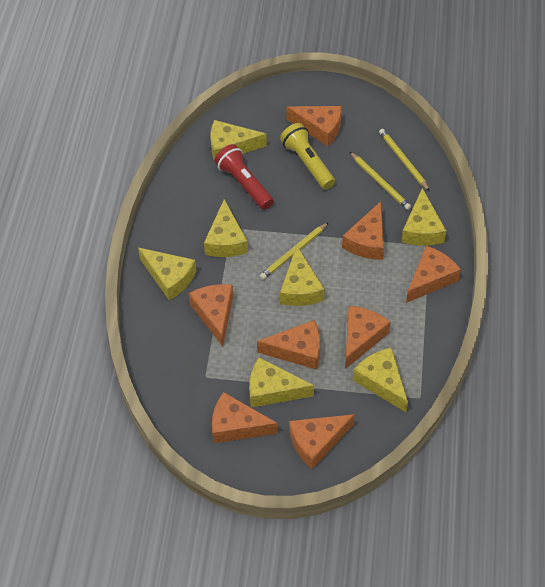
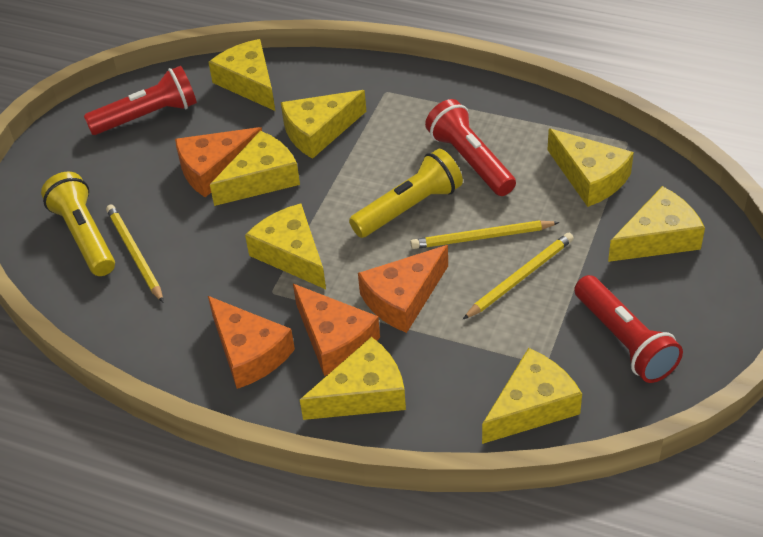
orange cheese: [189,284,233,346] [212,392,278,443] [257,320,320,370] [287,106,342,146] [289,414,355,469] [342,201,384,260] [345,306,390,369] [406,246,461,303] = 8 -> [175,127,262,197] [208,296,295,389] [293,284,380,376] [358,245,448,333] = 4
red flashlight: [214,144,274,210] = 1 -> [84,66,197,135] [425,99,516,196] [574,275,683,383] = 3
yellow cheese: [138,248,197,300] [204,199,248,257] [211,120,267,160] [249,357,314,408] [280,246,325,306] [353,348,408,412] [401,188,446,246] = 7 -> [208,39,275,111] [210,131,300,206] [245,203,326,289] [281,90,366,159] [300,337,406,420] [482,348,582,444] [547,128,634,207] [608,186,705,262] = 8
yellow flashlight: [280,123,335,189] = 1 -> [41,172,115,276] [349,149,463,238] = 2

